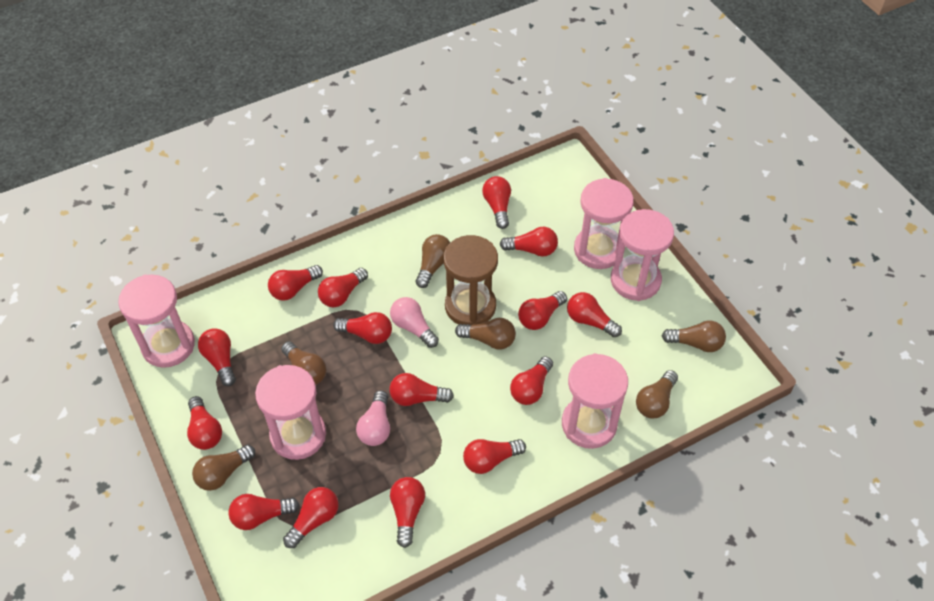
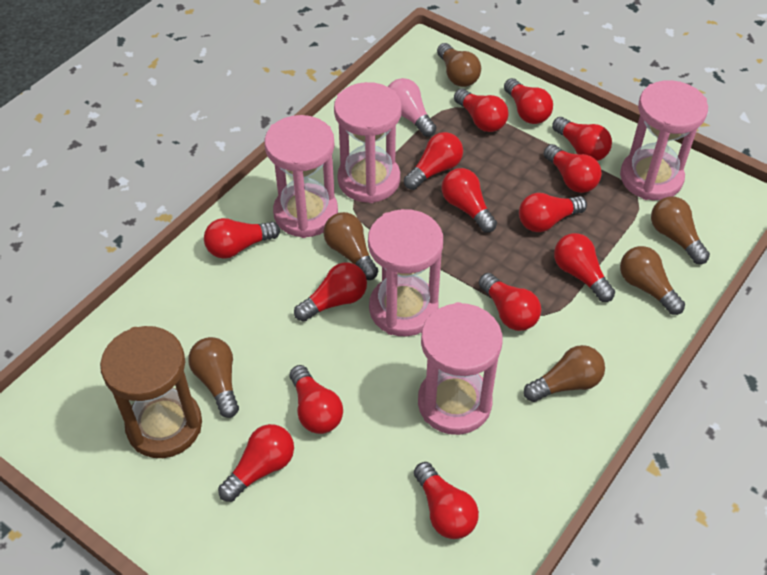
pink light bulb: [356,390,390,446] [390,297,439,348] = 2 -> [388,78,436,137] = 1
red light bulb: [187,396,222,450] [198,328,236,386] [229,494,299,530] [268,265,323,300] [283,487,339,548] [318,268,368,307] [333,312,392,344] [389,373,454,406] [390,477,425,548] [463,439,526,474] [482,176,511,229] [500,227,558,257] [510,356,553,405] [518,291,567,330] [567,292,622,337] = 15 -> [204,218,280,259] [218,424,294,502] [290,365,343,434] [294,262,367,322] [404,132,463,190] [414,462,479,539] [442,168,497,233] [454,89,509,132] [479,273,541,331] [504,78,553,124] [519,193,587,232] [544,144,602,193] [552,117,612,161] [554,233,615,302] = 14

